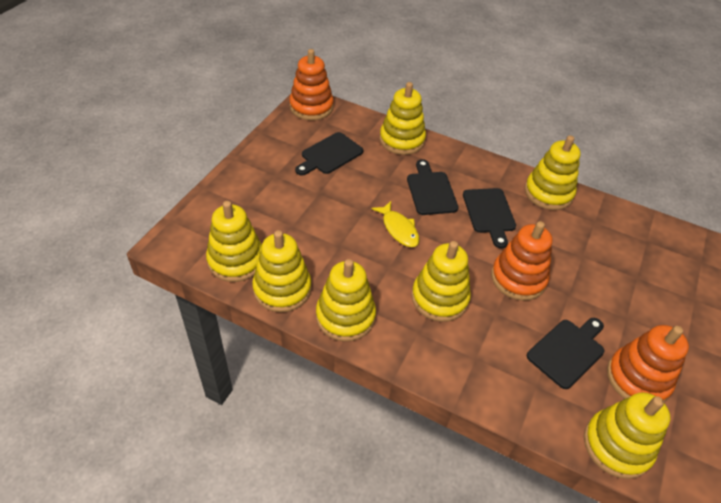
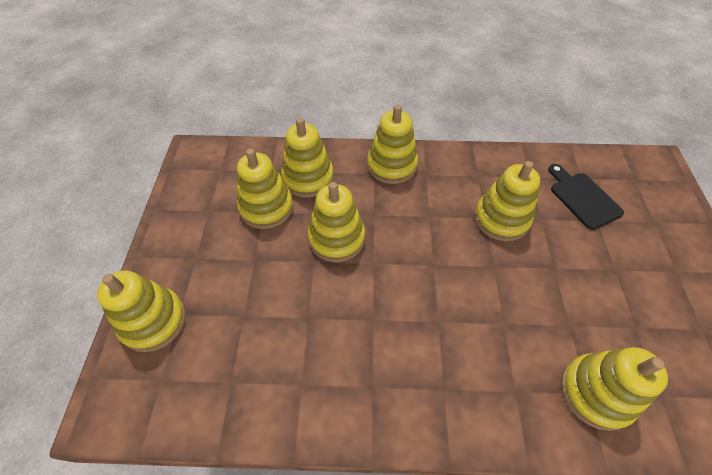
black cutting board: [295,132,363,176] [407,159,459,215] [463,188,516,248] [527,318,604,389] = 4 -> [548,164,624,230] = 1
orange stacking toy: [289,49,334,120] [491,221,553,301] [607,325,689,402] = 3 -> none = 0
yellow fish: [372,201,420,247] = 1 -> none = 0

